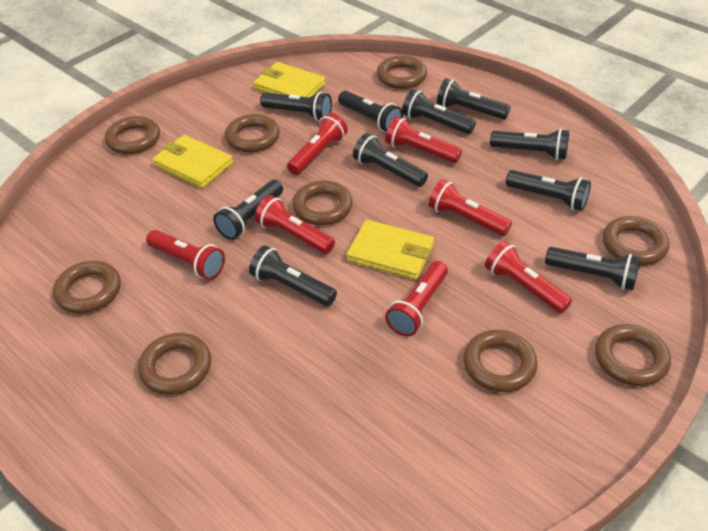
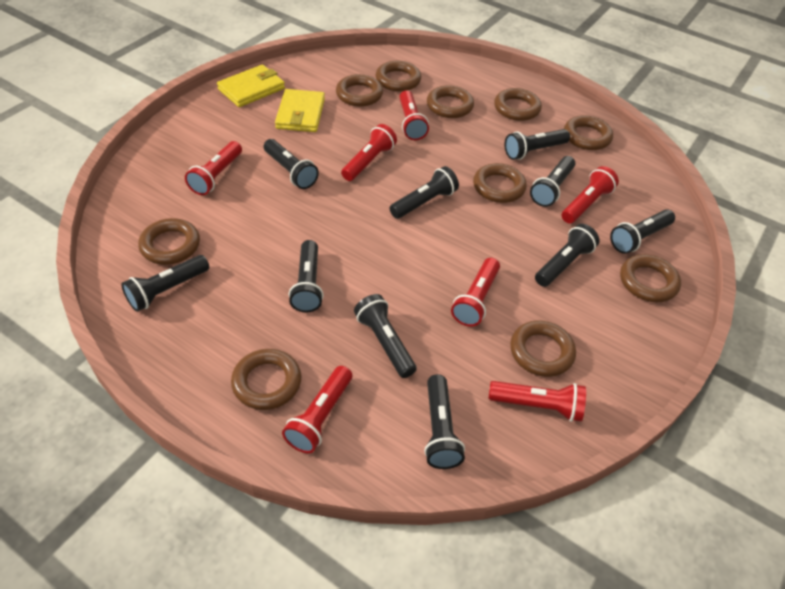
brown ring: [53,261,121,314] [105,116,160,154] [138,333,211,395] [225,114,280,153] [292,181,353,225] [377,55,427,89] [463,330,538,392] [595,324,671,386] [603,216,669,266] = 9 -> [138,218,200,265] [231,349,301,410] [336,74,383,107] [376,60,421,92] [427,85,474,118] [473,163,527,203] [494,88,542,121] [510,320,576,377] [564,115,613,150] [620,254,681,302] = 10
yellow wallet: [153,135,233,189] [254,62,326,97] [346,220,434,280] = 3 -> [217,64,285,107] [275,89,325,132] = 2

